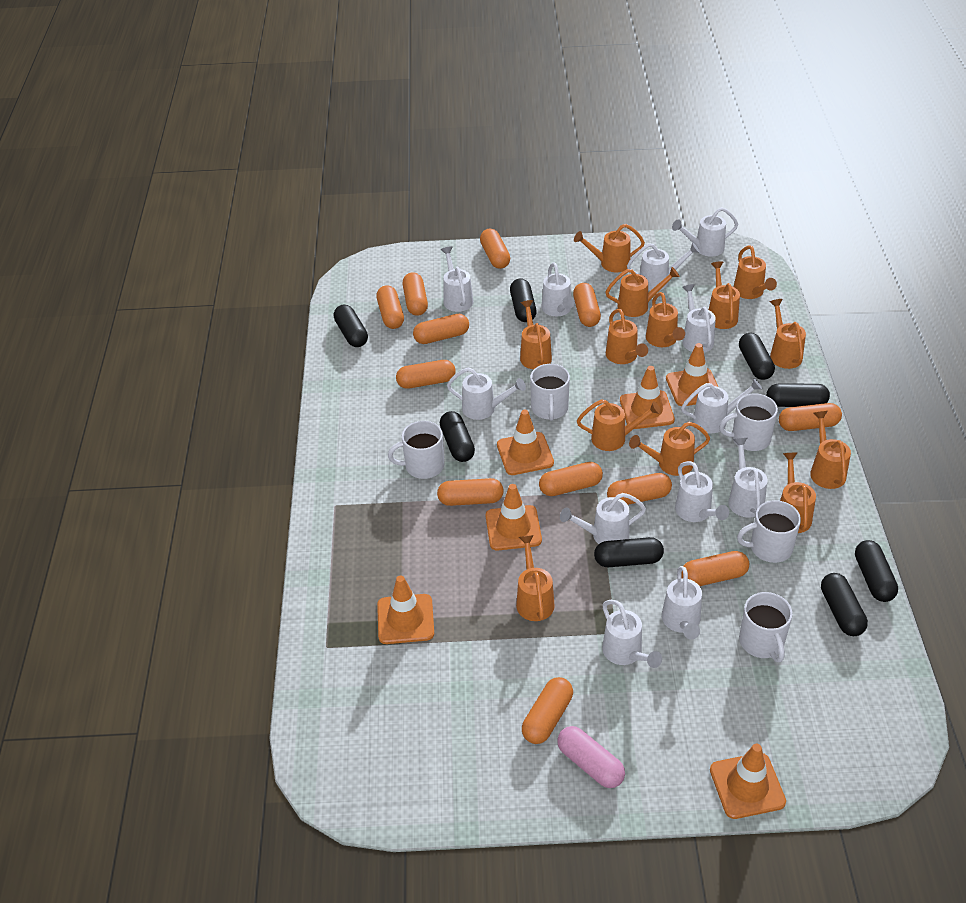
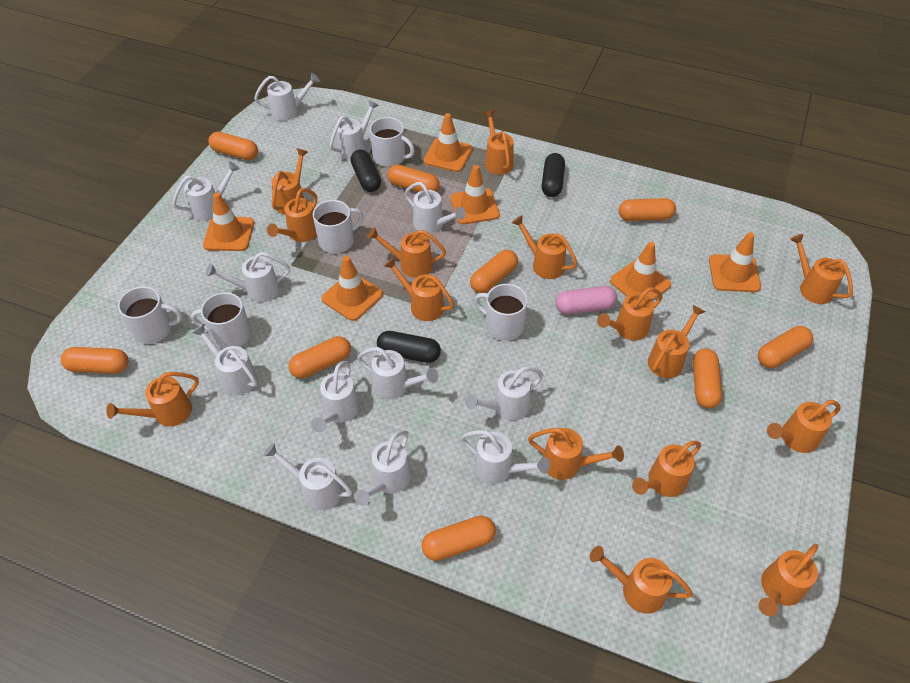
black capsule: [334,305,368,347] [440,411,475,462] [510,278,537,322] [594,537,664,567] [739,333,775,380] [766,383,830,407] [821,573,868,636] [855,540,898,602] = 8 -> [351,149,381,192] [377,331,441,363] [542,153,565,197] = 3
orange capsule: [376,285,404,329] [396,360,456,389] [403,272,428,316] [413,314,469,344] [437,478,504,506] [480,229,510,269] [522,677,573,744] [539,462,603,496] [573,283,601,327] [607,473,672,505] [681,551,749,586] [779,403,842,431] = 12 -> [61,347,129,374] [208,132,258,160] [289,336,351,379] [388,165,440,192] [422,516,496,561] [470,250,518,293] [619,198,676,221] [693,348,722,409] [758,326,813,368] = 9
orange watering can: [516,535,555,621] [520,300,552,369] [574,224,645,272] [577,399,661,451] [605,267,679,317] [606,309,648,364] [629,422,710,476] [646,292,685,347] [709,261,740,329] [734,245,777,299] [770,299,806,369] [780,452,816,533] [810,411,851,489] = 13 -> [106,372,199,427] [267,188,317,242] [271,148,308,215] [367,227,446,278] [384,257,454,321] [483,110,513,175] [512,215,577,279] [528,428,624,480] [590,546,693,614] [597,287,663,340] [632,441,701,497] [648,305,705,378] [758,544,818,616] [767,400,841,453] [790,234,853,304] = 15

